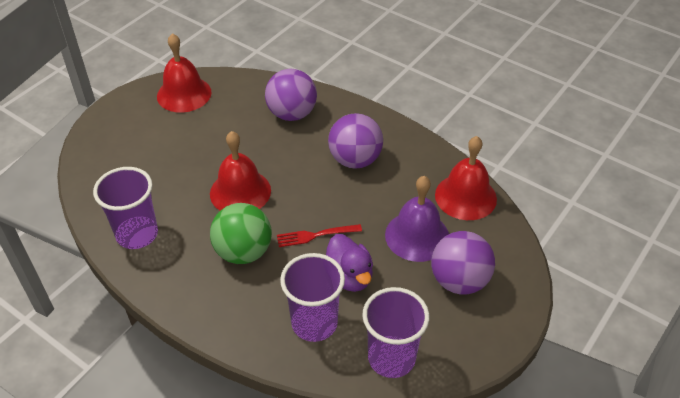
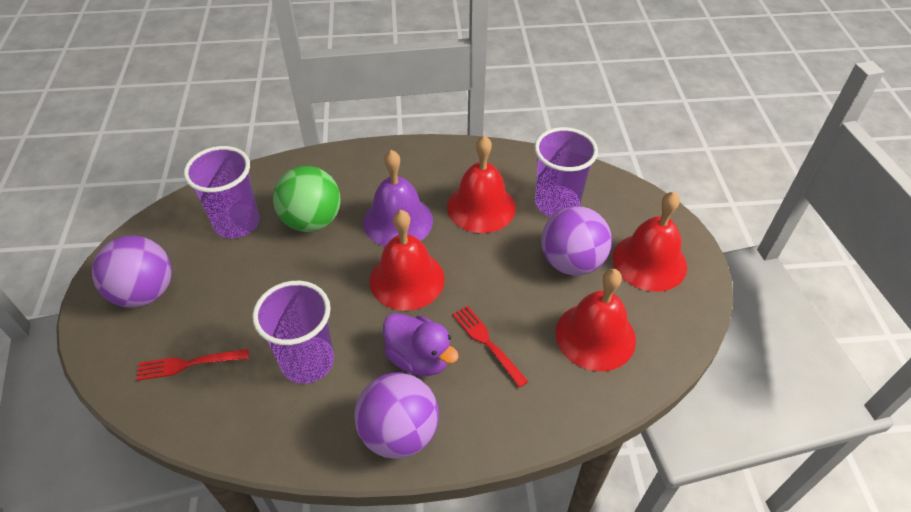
red bell: [157,33,212,112] [210,131,271,211] [435,136,497,220] = 3 -> [370,210,444,310] [447,135,516,233] [555,269,636,371] [613,191,687,292] = 4
red fork: [277,224,362,247] = 1 -> [137,349,249,381] [453,305,529,388] = 2

